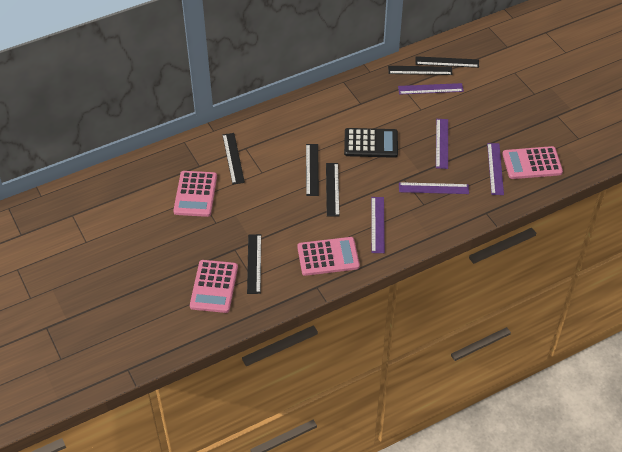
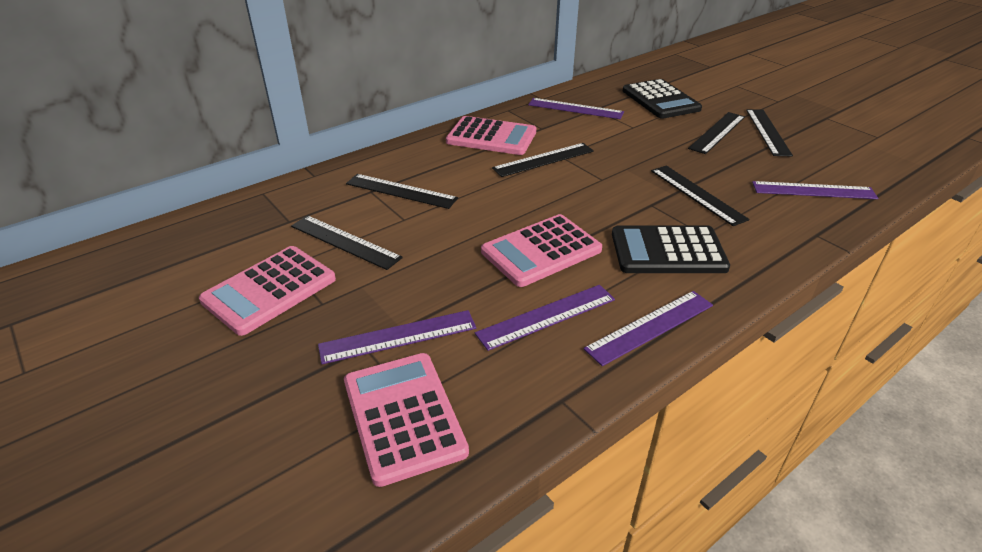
black calculator: [344,128,398,158] = 1 -> [612,225,730,273] [623,79,702,119] = 2

